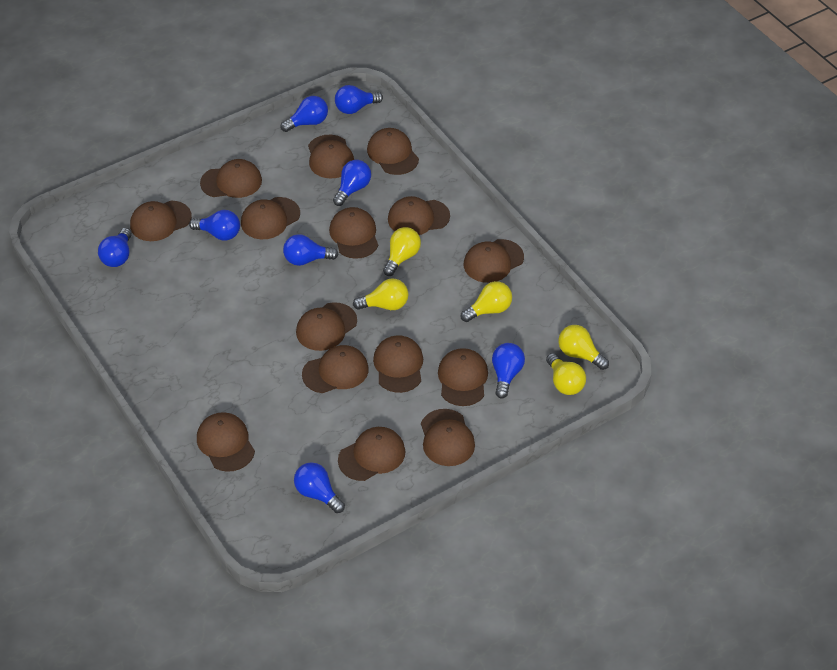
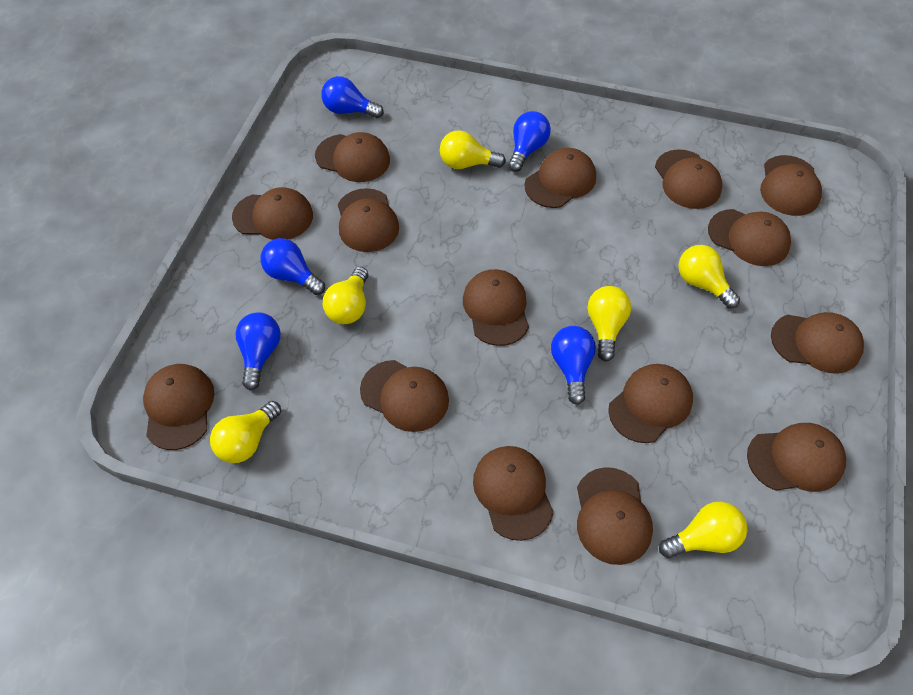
blue light bulb: [98,228,132,267] [189,210,240,240] [280,96,328,132] [283,234,339,266] [294,462,345,513] [333,160,371,206] [335,85,383,114] [492,343,525,398] = 8 -> [235,312,281,390] [260,238,325,295] [321,76,384,118] [508,111,551,172] [551,326,596,405] = 5
yellow light bulb: [353,278,409,310] [383,227,421,276] [461,281,512,322] [546,353,586,395] [558,325,609,370] = 5 -> [210,401,281,463] [323,267,368,324] [440,130,506,169] [588,286,631,362] [659,502,747,558] [678,245,740,308] = 6

